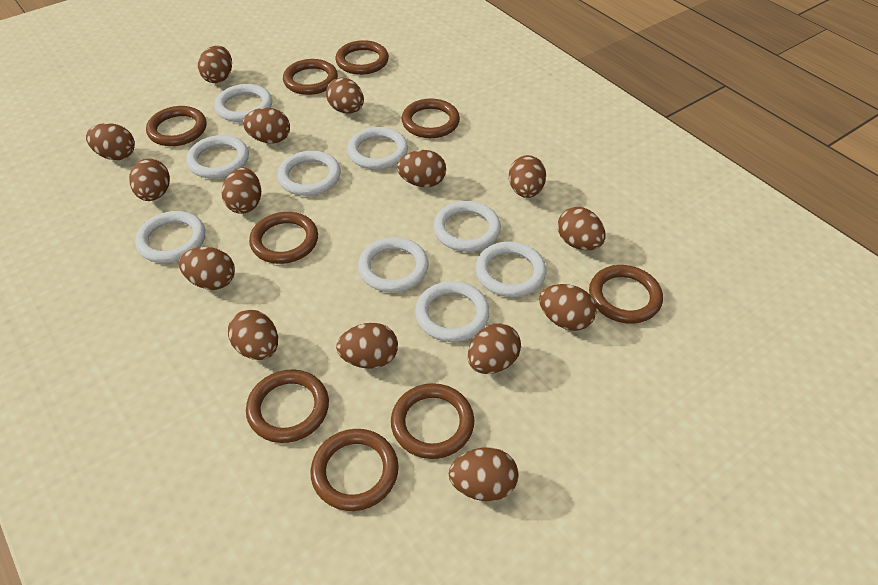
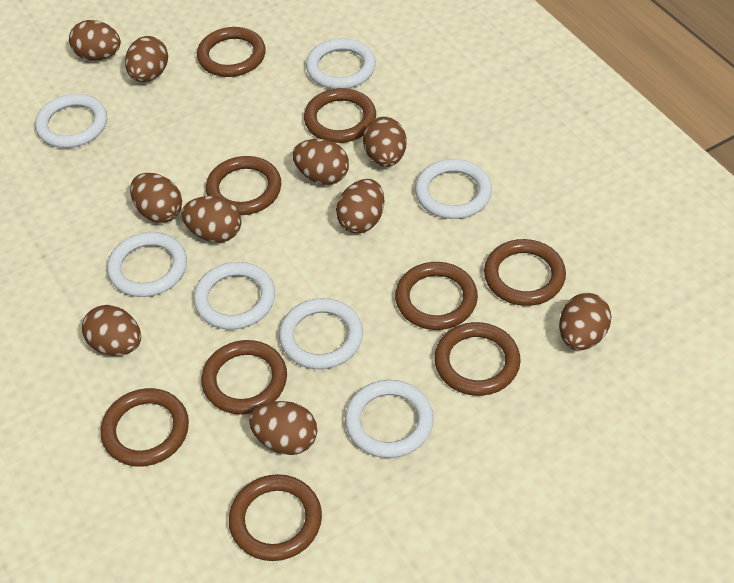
brown egg: [86,123,135,160] [129,159,170,201] [179,247,235,290] [198,45,232,83] [222,168,261,214] [228,310,278,360] [243,108,290,144] [326,77,364,113] [336,323,398,369] [397,150,446,187] [449,448,518,501] [468,324,521,374] [509,155,546,198] [539,284,597,331] [558,207,606,250] = 15 -> [69,20,121,61] [82,305,141,356] [125,36,168,82] [130,173,182,223] [181,196,242,243] [249,401,317,455] [292,139,349,185] [336,179,384,233] [363,117,407,167] [559,293,611,350] = 10
white ring: [135,211,205,263] [186,135,249,179] [215,84,272,122] [277,151,341,196] [347,127,408,170] [358,237,429,292] [415,281,490,342] [434,201,501,252] [475,241,546,297] = 9 -> [35,94,107,148] [107,232,187,297] [194,262,275,330] [279,298,363,369] [306,38,376,89] [345,380,434,458] [415,159,492,219] = 7

